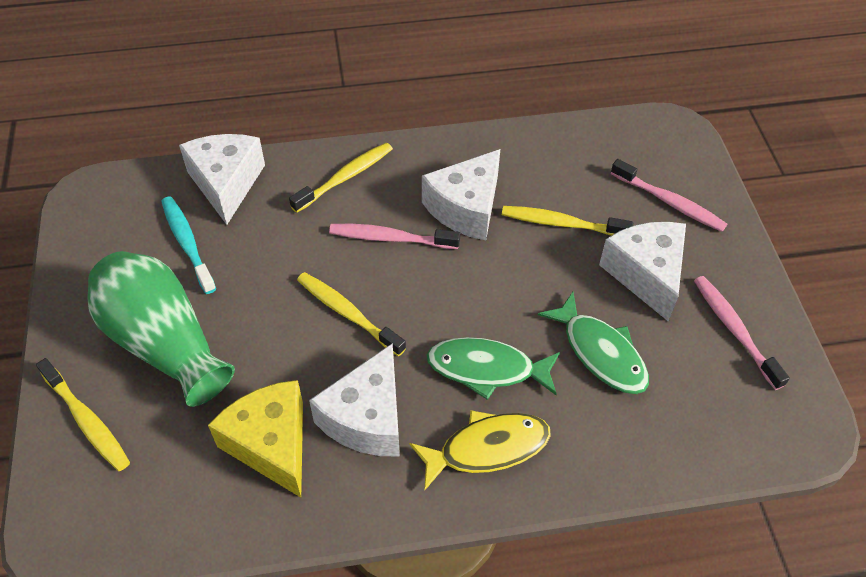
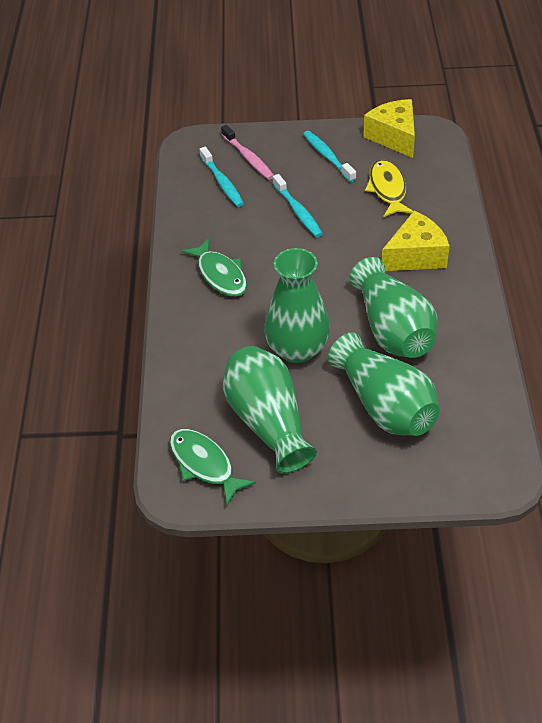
green vase: [87,251,235,407] = 1 -> [223,346,317,474] [264,248,330,363] [328,332,440,436] [350,257,438,358] = 4
pink toothbrush: [329,224,460,249] [611,159,727,232] [694,276,790,390] = 3 -> [221,125,274,180] = 1
turquoise toothbrush: [161,196,216,294] = 1 -> [200,147,244,207] [273,174,323,237] [303,131,356,182] = 3
white cheese: [179,134,265,225] [309,343,400,457] [422,149,500,240] [599,222,686,322] = 4 -> none = 0
yellow cheese: [208,380,303,498] = 1 -> [363,99,415,158] [382,211,450,271] = 2
yellow toothbrush: [36,358,130,471] [289,143,393,213] [297,272,406,356] [502,206,633,236] = 4 -> none = 0

